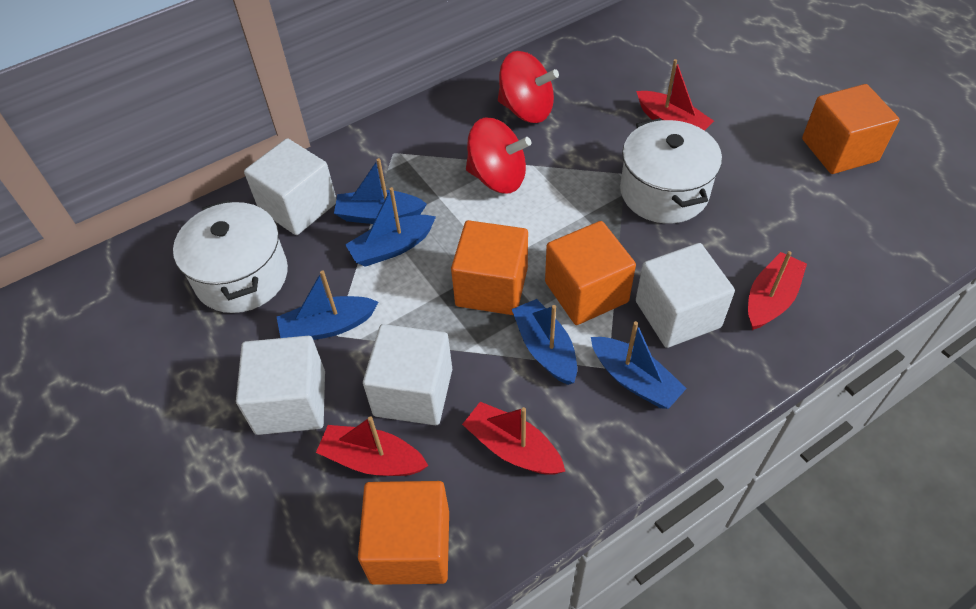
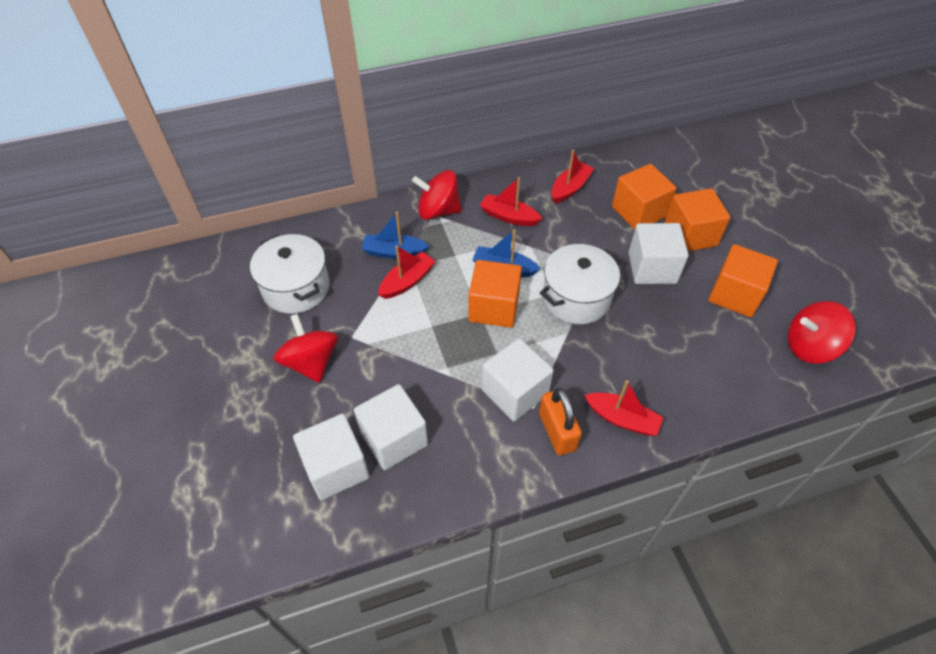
blue boat: [277,270,378,340] [334,158,427,224] [345,187,436,267] [512,299,577,385] [591,321,687,409] = 5 -> [362,212,429,259] [472,229,541,277] = 2
orange padlock: none = 0 -> [539,388,582,455] = 1
red spinning top: [466,118,531,194] [498,51,559,123] = 2 -> [273,314,338,383] [412,170,462,220] [788,301,856,364] = 3

